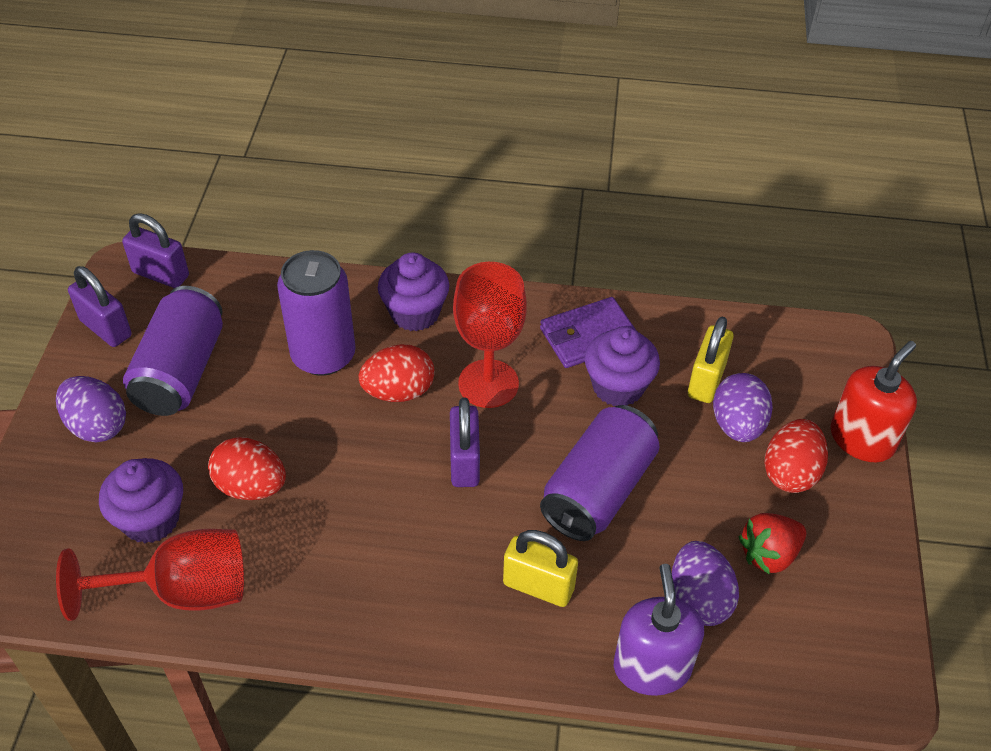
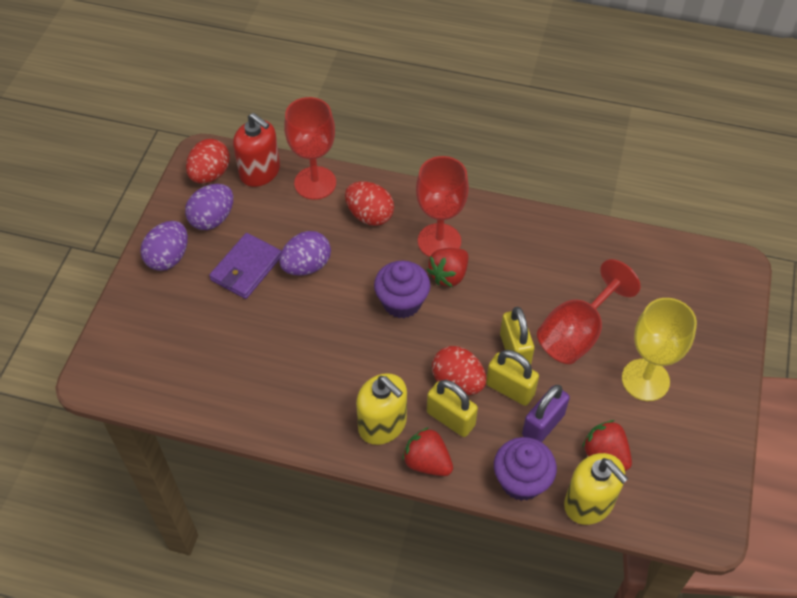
purple can: [123,286,223,416] [277,250,356,376] [540,405,659,541] = 3 -> none = 0
purple cupcake: [99,458,183,543] [378,253,449,331] [585,326,660,406] = 3 -> [374,261,431,318] [494,437,557,501] = 2
purple padlock: [68,266,132,347] [122,213,189,288] [450,398,480,487] = 3 -> [522,385,570,442] = 1
purple soap dispenser: [614,564,704,696] = 1 -> none = 0
red goblet: [56,529,244,621] [453,262,527,408] = 2 -> [284,97,336,200] [416,156,469,257] [537,259,641,364] = 3
red strawberry: [738,513,806,575] = 1 -> [402,427,453,476] [427,248,468,287] [582,420,632,471] = 3
yellow goblet: none = 0 -> [622,298,697,401] = 1
yellow padlock: [503,530,578,607] [688,317,734,403] = 2 -> [427,380,478,437] [486,350,539,406] [500,307,534,365] = 3
yellow soap dispenser: none = 0 -> [356,373,407,445] [564,453,628,525] = 2

